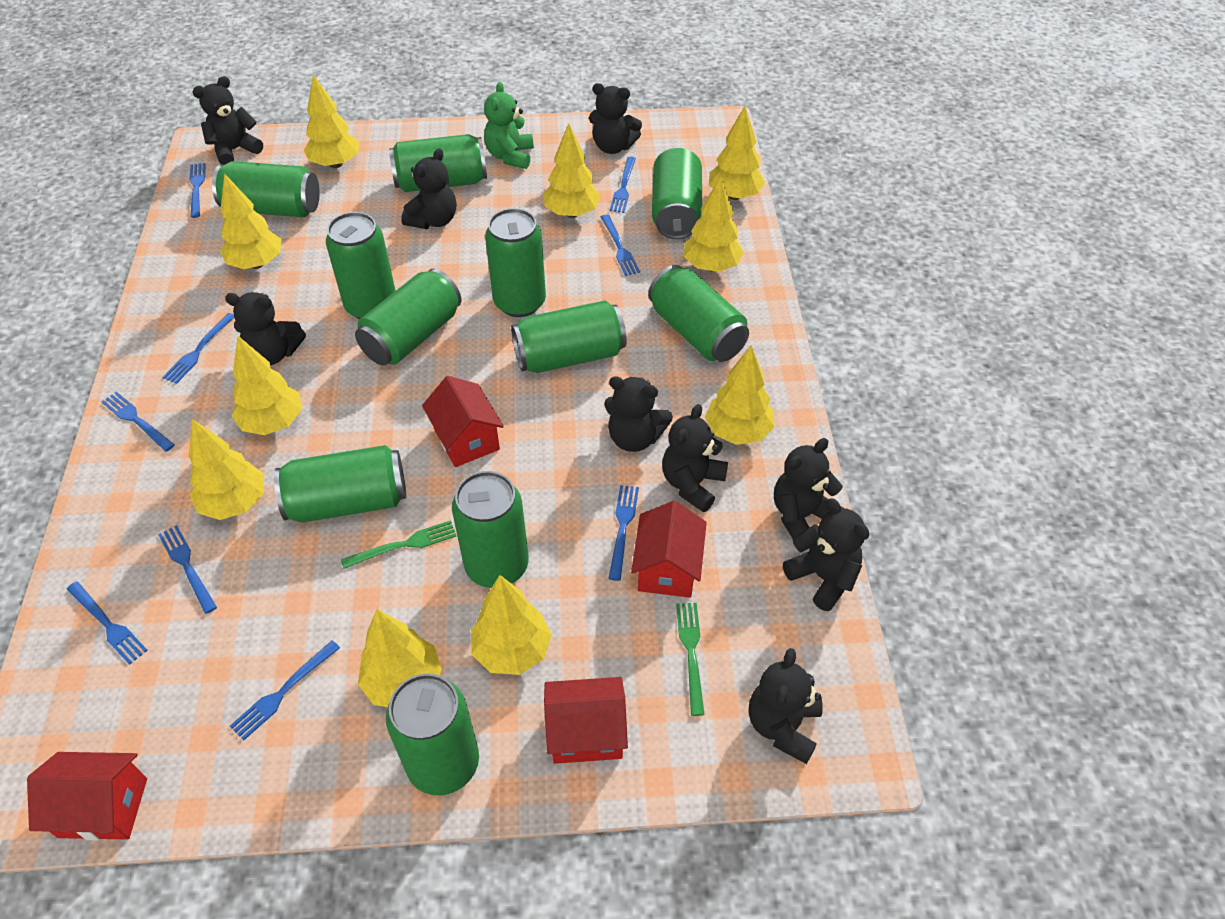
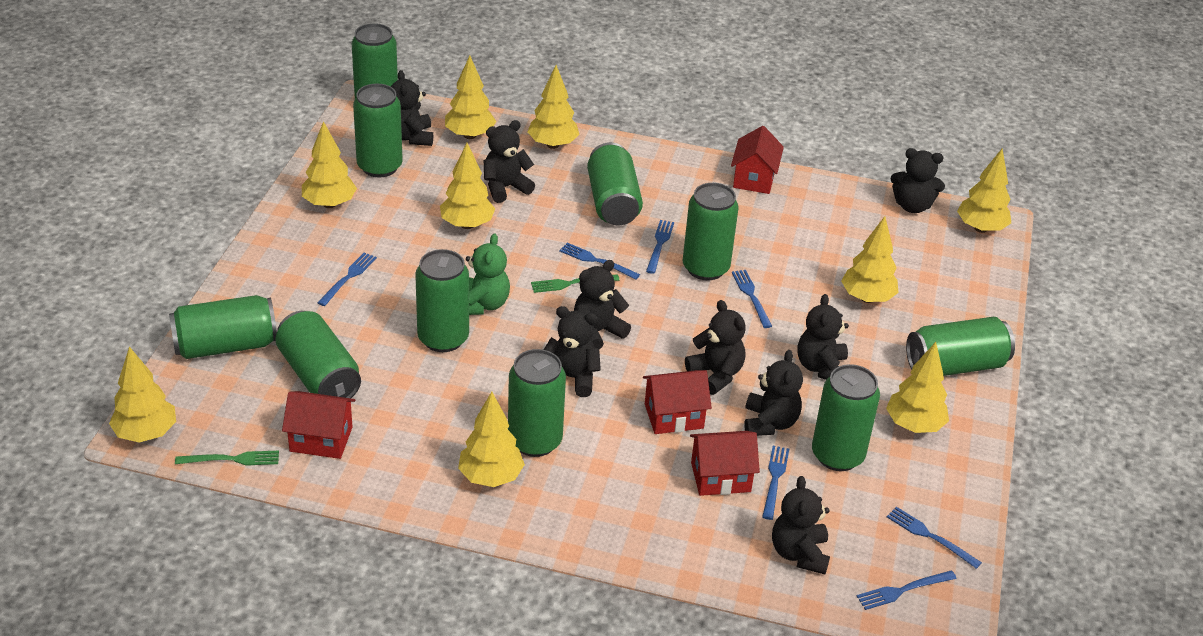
blue fork: [67,581,148,665] [102,392,175,452] [158,525,217,614] [162,313,234,384] [189,163,206,218] [230,640,340,741] [601,214,640,276] [608,485,639,581] [609,157,636,213] = 9 -> [317,253,377,306] [559,243,640,280] [646,220,674,274] [732,270,772,328] [762,446,789,520] [857,570,957,610] [887,507,982,569] = 7
green can: [212,161,320,217] [274,445,406,523] [326,212,396,319] [355,269,462,366] [386,673,479,795] [389,134,487,192] [452,471,529,588] [485,208,546,317] [511,300,627,373] [648,265,749,362] [652,147,702,239] = 11 -> [169,295,277,359] [276,311,361,398] [352,23,398,99] [353,84,403,178] [415,249,469,352] [508,349,566,457] [587,142,643,225] [683,183,739,280] [812,364,880,471] [906,317,1015,376] = 10
yellow tree: [189,419,264,520] [220,173,281,269] [232,336,302,435] [304,74,359,168] [358,609,442,707] [471,575,552,675] [544,123,601,218] [684,176,744,272] [705,345,774,445] [709,106,765,200] = 10 -> [109,346,176,443] [302,121,357,208] [440,143,495,229] [445,55,496,139] [458,392,525,487] [528,65,579,149] [841,216,899,303] [886,342,949,433] [957,148,1011,233] = 9

